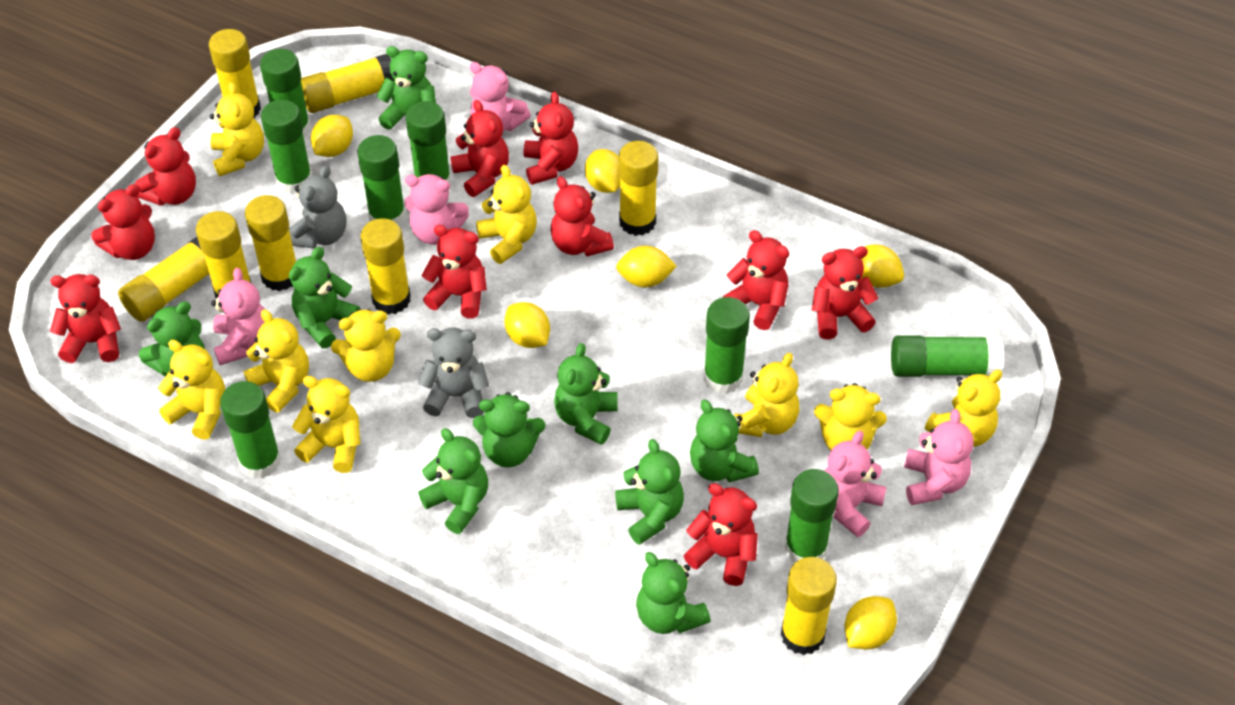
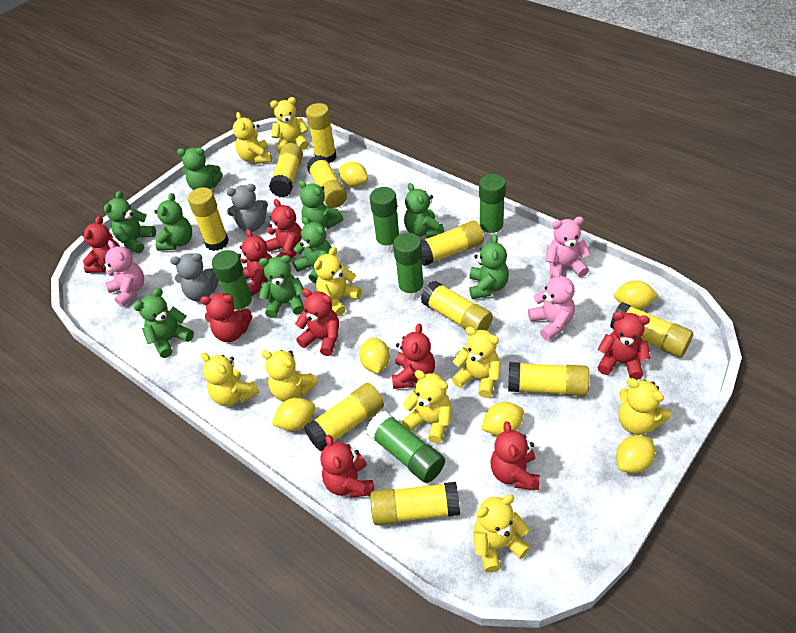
green glue stick: [220,381,281,479] [260,49,311,138] [261,100,312,194] [357,135,406,225] [406,101,451,185] [704,297,750,394] [785,469,839,563] [891,335,1003,377] = 8 -> [212,250,254,312] [366,410,445,483] [370,187,399,252] [393,233,424,300] [479,174,506,240] = 5
pink teddy bear: [211,268,265,365] [404,174,469,245] [470,62,531,132] [824,431,887,537] [904,409,974,505] = 5 -> [102,240,144,307] [528,268,575,341] [546,217,591,279] = 3
red teddy bear: [50,274,121,363] [91,184,155,260] [135,127,196,206] [421,225,487,318] [450,100,509,197] [524,92,578,185] [550,176,614,257] [683,483,758,586] [722,230,789,330] [812,246,878,339] = 10 -> [82,216,119,273] [200,293,252,342] [238,229,273,296] [265,199,302,259] [295,289,339,356] [320,435,374,498] [392,323,435,389] [491,421,540,490] [597,311,650,380] = 9
yellow glue stick: [118,237,209,322] [196,211,251,299] [209,29,261,118] [245,195,296,291] [301,54,394,113] [361,218,411,314] [619,141,658,236] [781,557,837,655] = 8 -> [188,187,229,251] [269,143,303,197] [304,383,384,451] [306,103,336,163] [307,155,347,208] [370,482,460,525] [421,221,484,266] [421,281,493,331] [508,362,589,396] [610,302,693,357] = 10

